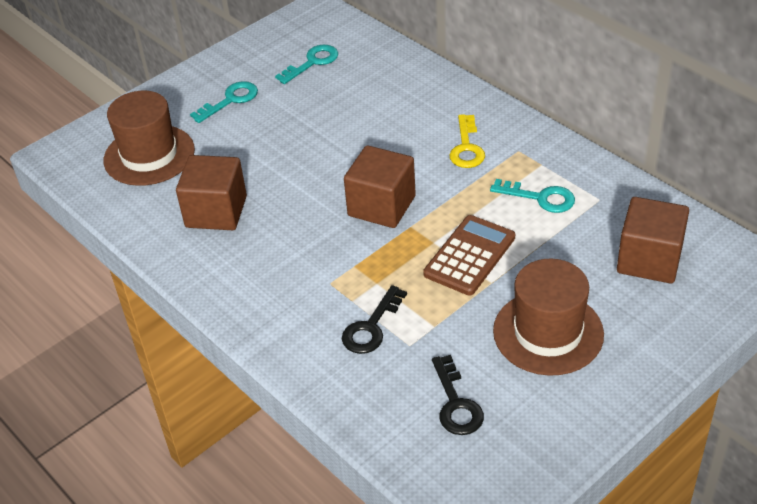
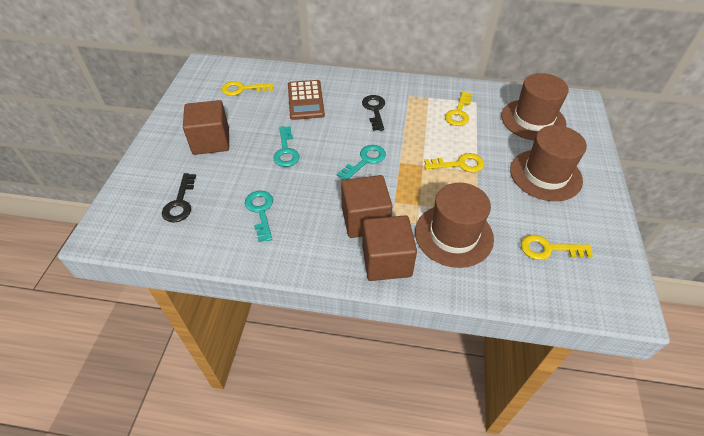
brown hat: [104,91,195,186] [493,259,604,376] = 2 -> [415,183,494,268] [501,73,569,141] [510,125,587,201] = 3
yellow key: [449,114,485,168] = 1 -> [222,81,274,96] [424,153,484,172] [445,92,472,126] [521,235,593,260] = 4

